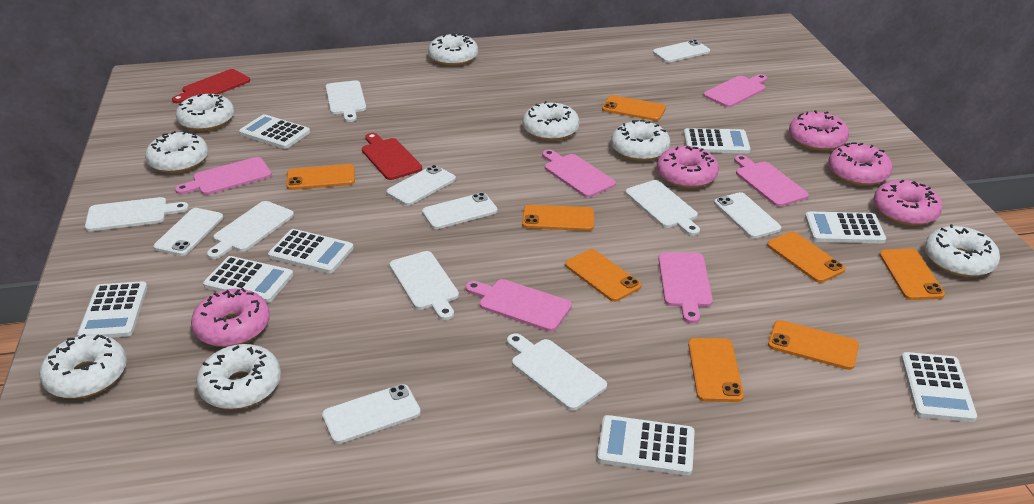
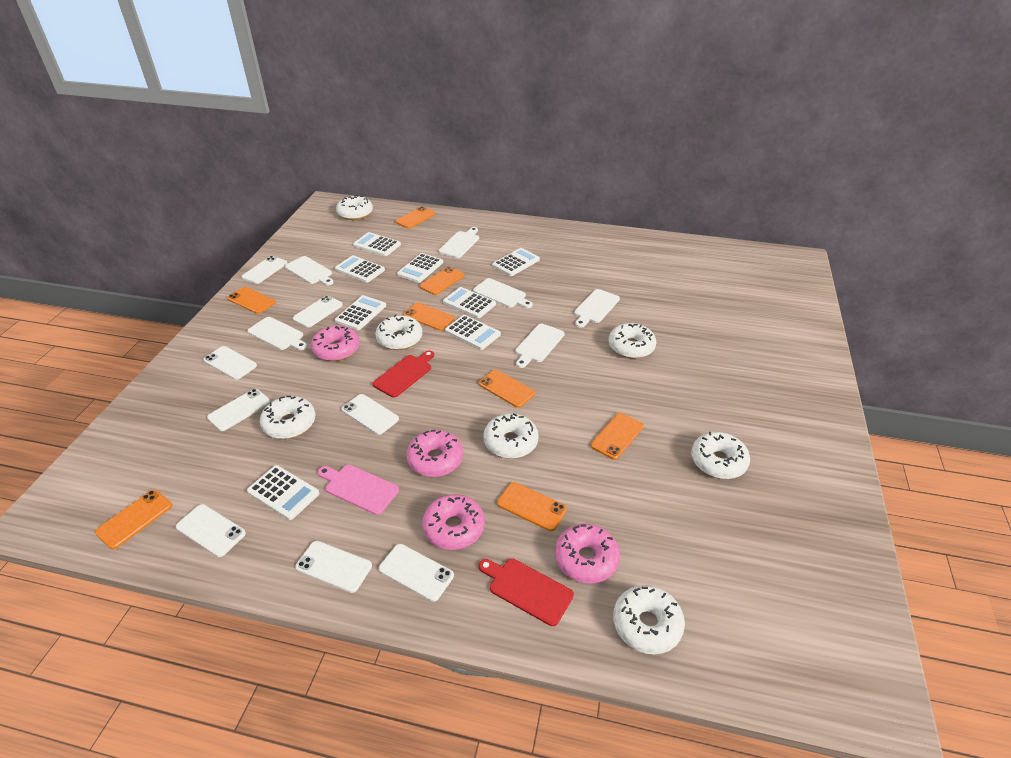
pink cutting board: [175,157,272,195] [466,279,572,331] [542,149,616,197] [658,252,713,323] [703,74,767,107] [734,155,809,207] = 6 -> [318,465,399,515] = 1
pink donut: [191,288,270,347] [657,146,719,188] [789,110,849,151] [828,142,893,186] [873,180,943,226] = 5 -> [311,325,360,361] [406,430,463,477] [422,494,485,550] [555,524,620,583] = 4
white donut: [39,334,127,398] [145,131,208,173] [176,94,234,131] [196,344,281,409] [428,34,478,66] [523,101,580,141] [611,120,670,161] [925,224,1000,277] = 8 -> [260,396,315,439] [336,195,373,220] [375,315,422,350] [483,413,539,459] [609,323,656,359] [613,585,685,654] [691,432,750,479] = 7
white phone: [154,208,223,256] [322,384,421,444] [386,165,456,206] [422,193,498,229] [653,40,710,63] [714,192,781,238] = 6 -> [176,504,246,557] [203,346,257,380] [207,389,271,431] [241,256,287,284] [293,296,343,328] [295,541,372,593] [341,394,399,435] [379,544,454,602] = 8

